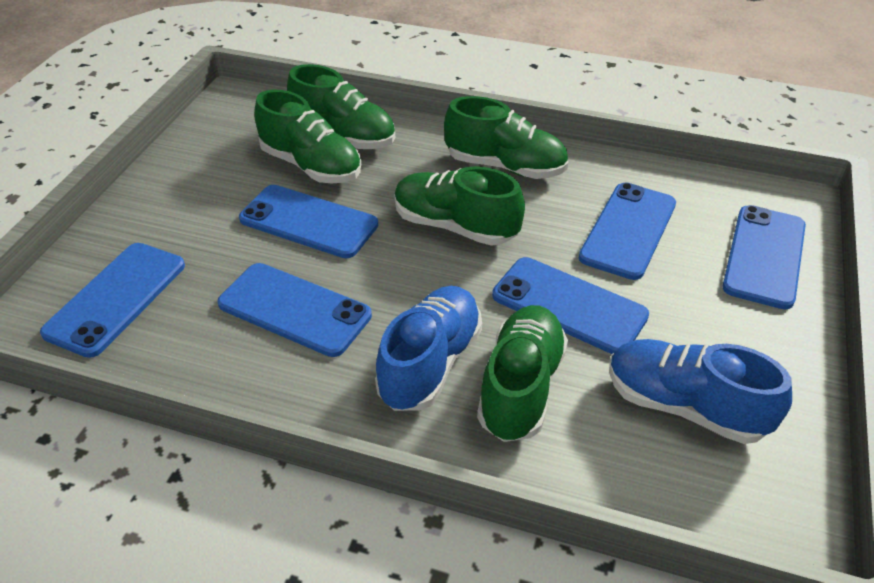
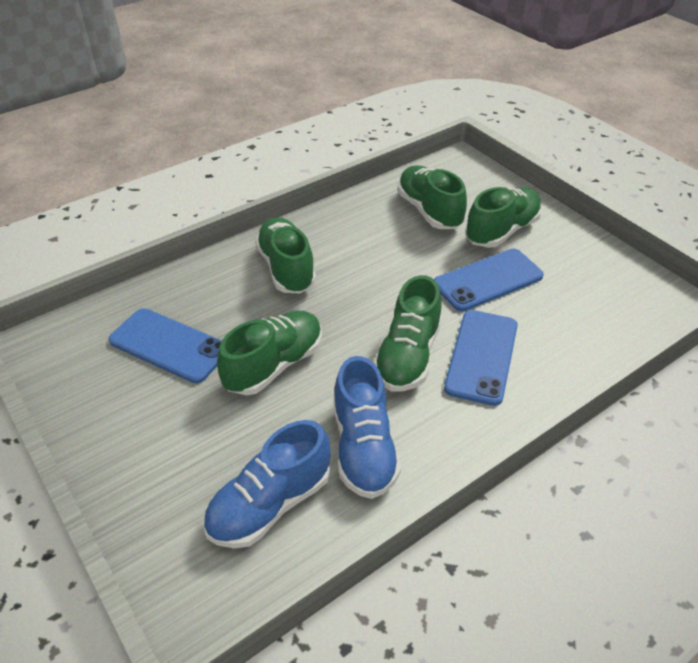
blue phone: [40,243,185,358] [217,263,372,357] [239,185,378,258] [492,257,649,354] [579,183,676,280] [723,205,806,310] = 6 -> [109,308,222,383] [434,249,544,311] [444,310,518,406] = 3

